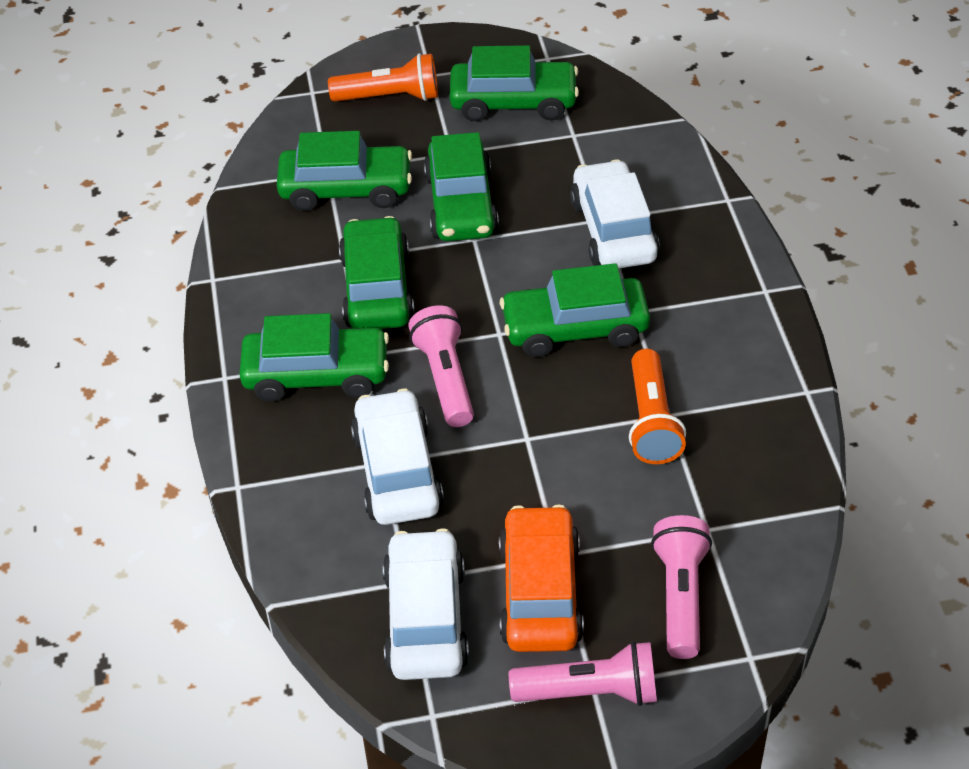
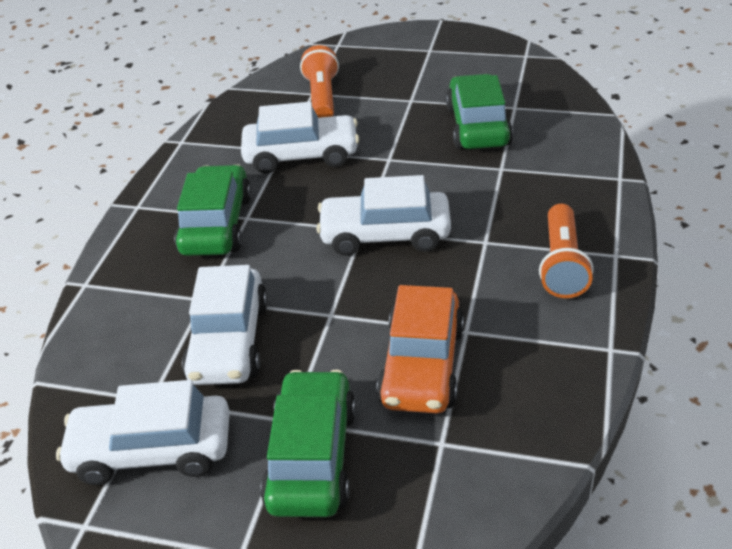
green car: [239,313,389,402] [277,131,412,211] [339,216,415,329] [424,132,499,241] [449,45,579,121] [500,263,650,357] = 6 -> [174,164,252,256] [260,370,356,517] [446,74,513,149] = 3
pink flashlight: [408,305,474,427] [509,641,657,706] [651,515,712,659] = 3 -> none = 0
white car: [351,389,444,525] [383,528,469,680] [570,160,660,269] = 3 -> [56,380,230,485] [182,265,268,385] [241,102,359,174] [316,175,451,256] = 4

